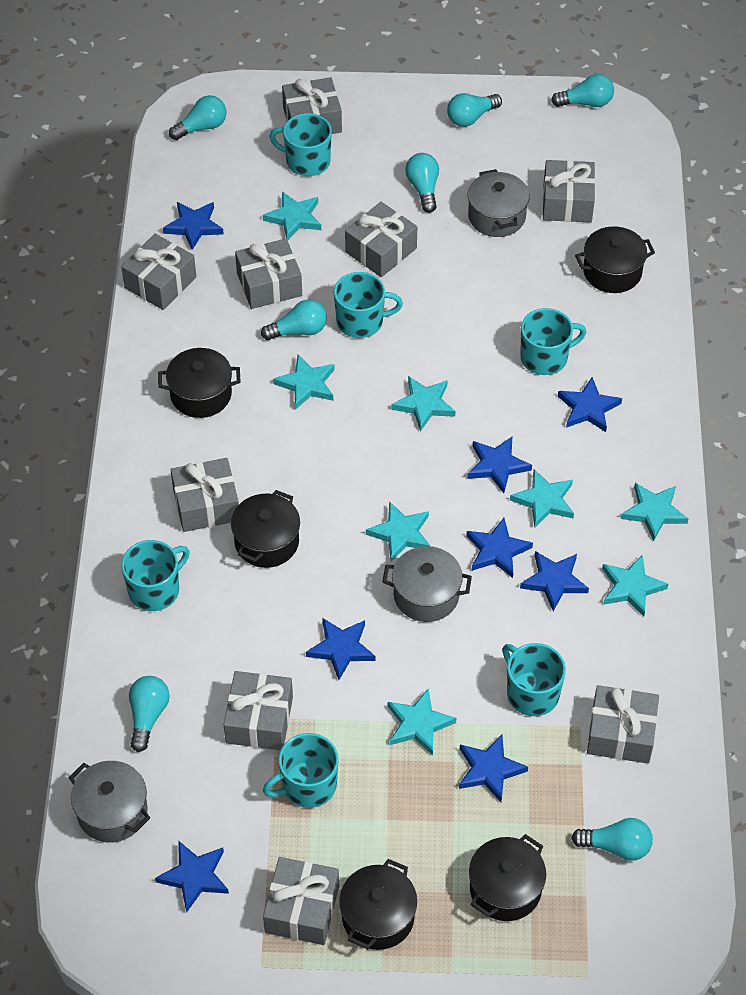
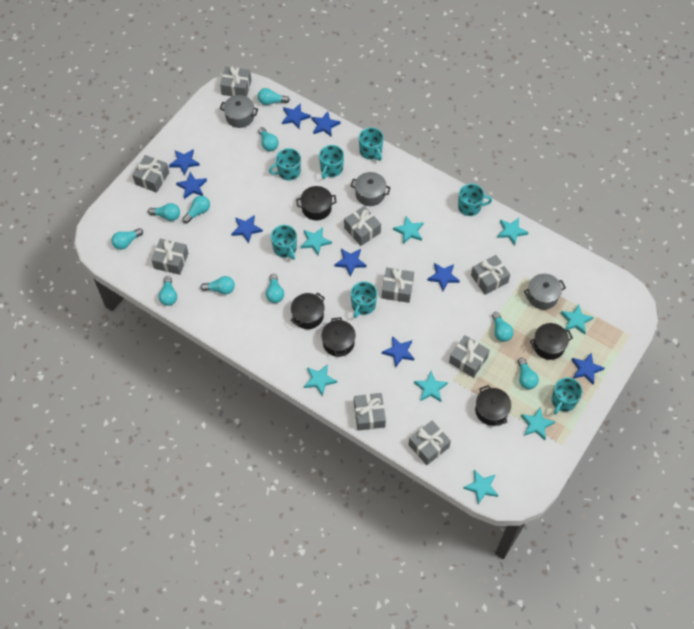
blue star: [155,841,229,913] [163,202,224,250] [306,618,375,680] [459,735,528,802] [466,518,533,578] [467,437,532,493] [520,551,589,611] [558,377,622,432] = 8 -> [169,149,200,175] [176,172,207,199] [231,215,263,243] [282,103,311,129] [311,111,340,137] [335,249,366,277] [382,336,414,368] [427,263,460,291] [572,353,605,384] = 9
turquoise light bulb: [129,676,169,752] [169,95,227,140] [261,300,327,340] [405,153,439,213] [447,93,502,127] [551,74,614,107] [571,818,653,861] = 7 -> [111,228,143,250] [148,203,180,221] [159,276,177,306] [182,196,210,223] [201,276,235,294] [258,88,290,105] [258,127,279,151] [266,274,284,303] [492,312,513,342] [518,358,539,389] = 10
turquoise mug: [121,540,190,611] [263,733,339,808] [269,113,332,176] [334,272,403,338] [502,643,566,716] [520,308,586,375] = 6 -> [269,148,301,180] [271,225,297,260] [319,145,344,179] [351,281,377,318] [359,127,384,161] [458,184,492,216] [552,378,583,415] = 7

